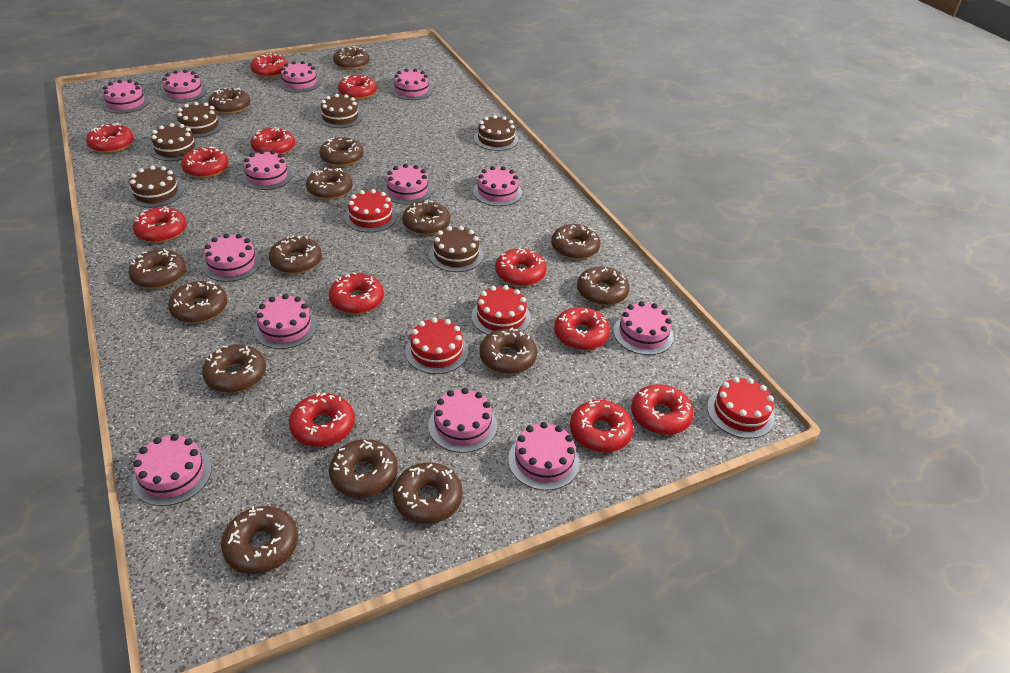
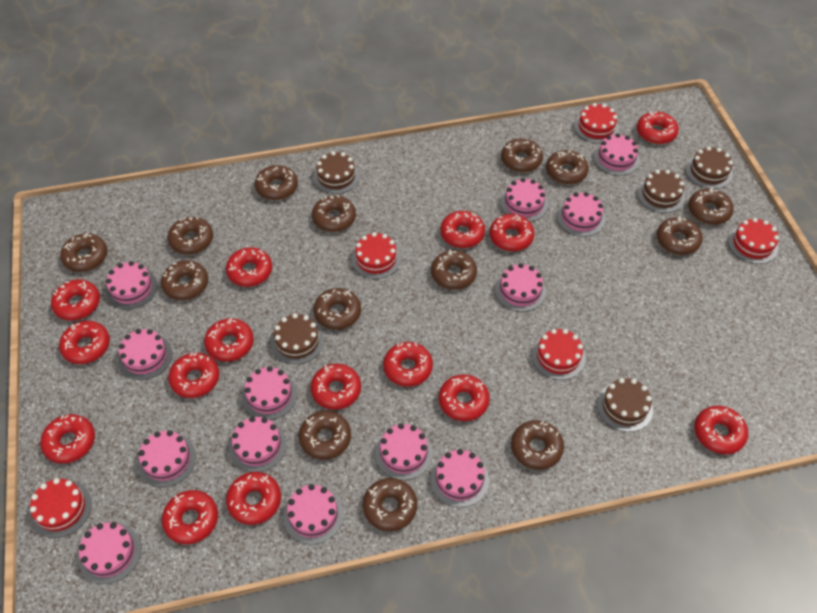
brown cake: [129,166,183,208] [150,123,200,161] [176,102,223,138] [318,94,363,128] [429,226,484,272] [474,115,518,151] = 6 -> [271,313,324,364] [313,151,360,194] [597,378,653,432] [637,170,685,213] [686,147,733,189] = 5
brown donut: [128,249,186,289] [168,281,228,323] [202,345,266,393] [208,88,250,114] [221,506,298,574] [269,235,322,274] [306,167,353,200] [319,137,364,167] [329,439,398,498] [333,46,370,70] [393,462,462,524] [402,199,450,235] [479,328,537,374] [551,224,600,260] [577,266,630,306] = 15 -> [60,232,107,272] [161,260,208,300] [168,217,213,254] [255,165,298,200] [299,411,351,460] [312,195,356,232] [314,288,361,330] [363,478,417,531] [431,249,477,290] [501,139,543,172] [511,420,564,470] [546,150,589,184] [657,216,703,255] [688,187,734,225] = 14
red cake: [344,189,397,233] [405,317,468,374] [471,285,531,335] [707,377,775,438] = 4 -> [30,478,92,538] [351,232,401,279] [532,329,586,380] [574,103,619,143] [728,218,779,264] = 5
red donut: [86,123,134,153] [133,206,187,243] [181,146,229,178] [250,53,288,78] [251,127,295,155] [289,392,355,447] [329,272,384,314] [338,75,377,100] [495,248,547,286] [554,307,610,350] [570,399,634,453] [631,384,694,435] = 12 -> [40,414,95,464] [51,279,100,321] [59,321,110,364] [162,490,218,544] [168,353,219,398] [204,318,254,362] [226,247,272,287] [226,472,281,525] [311,363,361,410] [383,342,433,387] [439,374,490,421] [440,211,485,248] [489,214,534,251] [637,111,679,144] [694,406,748,454] = 15

